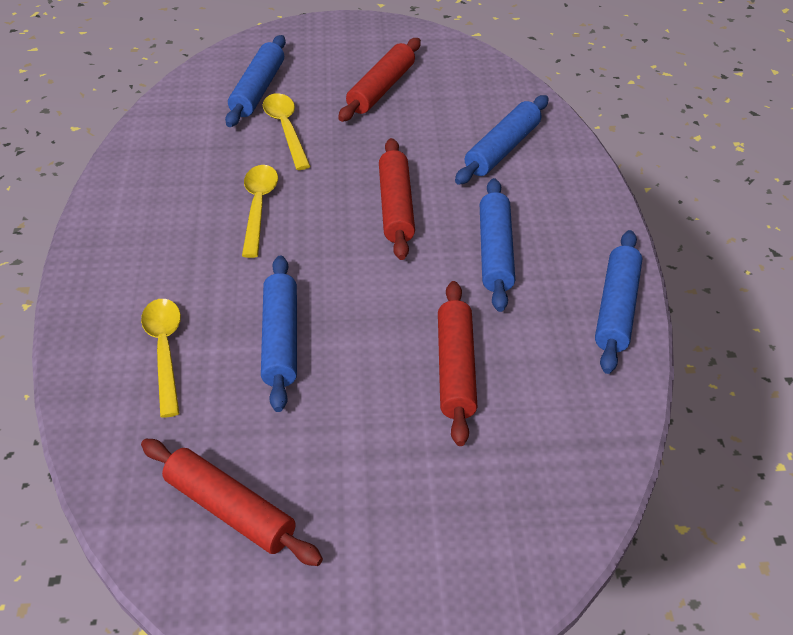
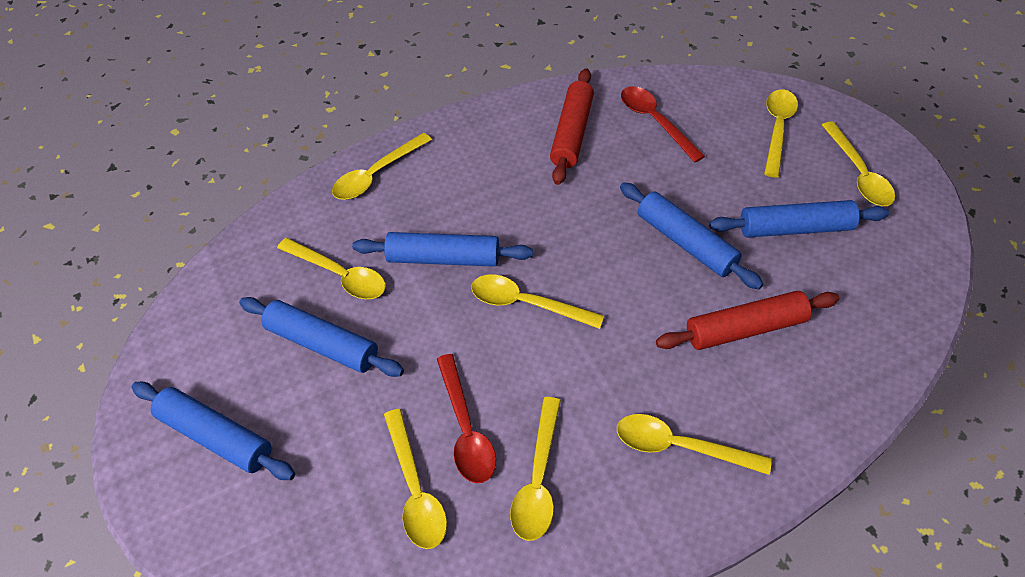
red rolling pin: [141,439,323,566] [338,38,421,122] [379,138,415,260] [438,281,477,446] = 4 -> [550,68,594,185] [656,291,839,350] = 2
red spoon: none = 0 -> [437,354,496,483] [621,86,705,162] = 2
yellow spoon: [141,299,181,418] [242,165,278,258] [263,93,311,170] = 3 -> [277,238,386,299] [332,133,432,200] [384,409,447,549] [471,274,604,329] [510,397,561,541] [617,414,772,475] [764,89,798,177] [822,121,895,206] = 8

